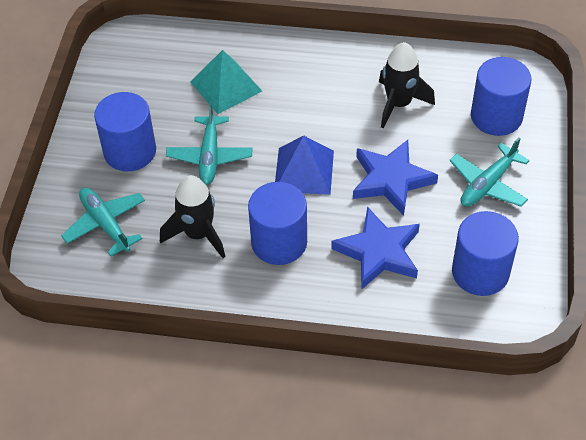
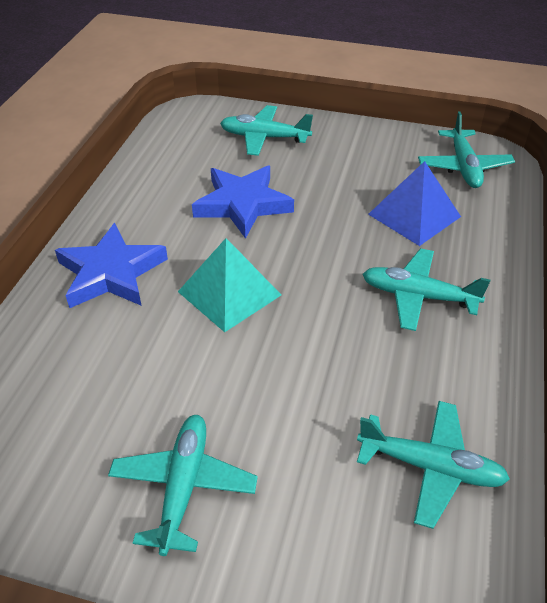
black rocket: [160,175,225,258] [379,42,435,129] = 2 -> none = 0
blue cylinder: [94,92,156,171] [248,182,307,265] [452,211,519,296] [471,57,532,136] = 4 -> none = 0
turquoise plane: [61,188,145,256] [166,102,253,185] [450,137,530,207] = 3 -> [108,415,258,556] [220,105,313,156] [357,401,510,529] [363,248,490,331] [418,112,515,188] = 5

